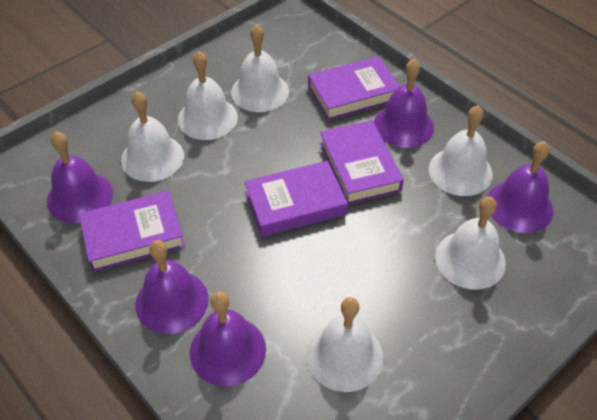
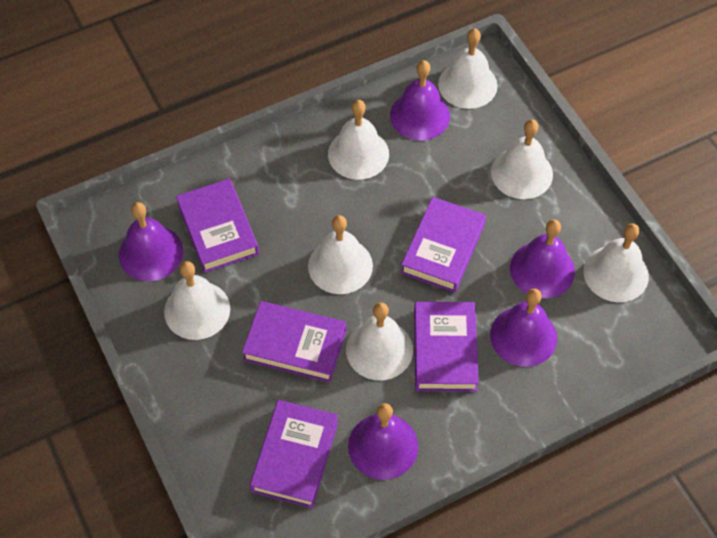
purple book: [79,191,185,272] [244,161,348,237] [308,56,400,120] [320,120,404,205] = 4 -> [176,179,259,273] [242,301,346,382] [250,400,338,508] [401,197,486,293] [414,302,479,392] = 5
white bell: [121,91,184,182] [178,51,238,140] [231,24,289,112] [306,297,383,392] [429,105,493,196] [435,197,506,290] = 6 -> [164,261,230,340] [308,215,373,294] [328,100,389,180] [346,302,413,380] [438,28,498,109] [491,119,553,199] [583,223,649,302] = 7

